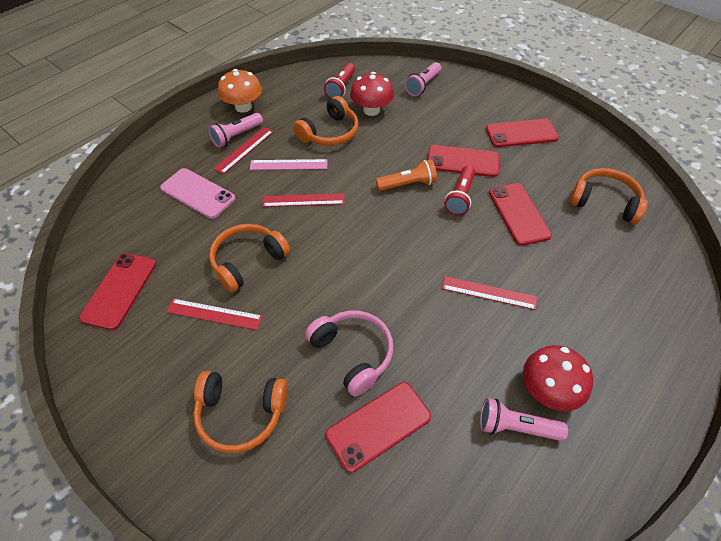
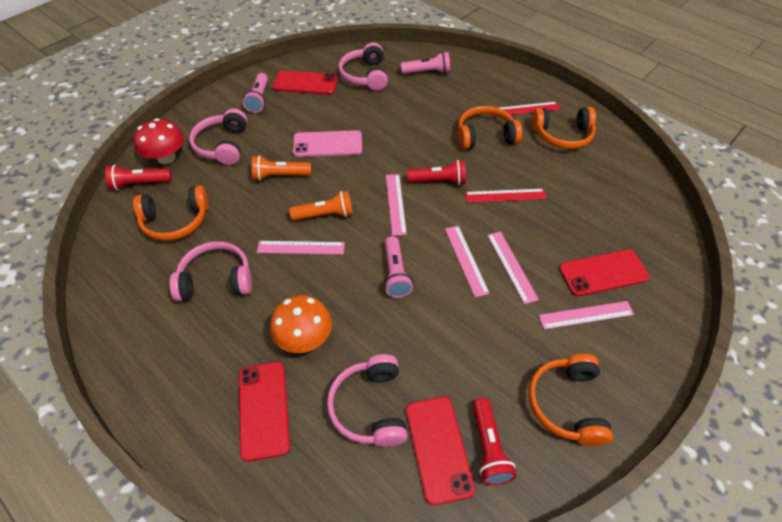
orange flashlight: [376,159,437,191] = 1 -> [252,156,311,181] [289,191,353,221] = 2
pink headphones: [305,311,393,397] = 1 -> [169,241,252,301] [189,108,247,165] [327,354,408,447] [338,43,388,91] = 4
pink ruler: [250,159,328,170] = 1 -> [257,241,345,254] [386,174,407,236] [445,226,490,297] [487,231,539,304] [539,301,634,329] = 5
red flashlight: [324,63,355,99] [444,165,475,215] = 2 -> [105,165,172,190] [407,160,466,185] [473,398,517,485] = 3
red mushroom: [350,72,394,116] [523,345,593,411] = 2 -> [134,118,184,164] = 1
red phone: [79,253,156,330] [326,382,431,473] [428,145,499,177] [486,119,559,147] [489,183,552,246] = 5 -> [239,362,290,462] [273,71,338,95] [406,397,475,506] [559,249,649,296] = 4
red ruler: [167,299,263,330] [213,127,273,174] [262,193,345,207] [442,276,537,310] = 4 -> [465,189,547,203] [492,102,560,117] = 2

